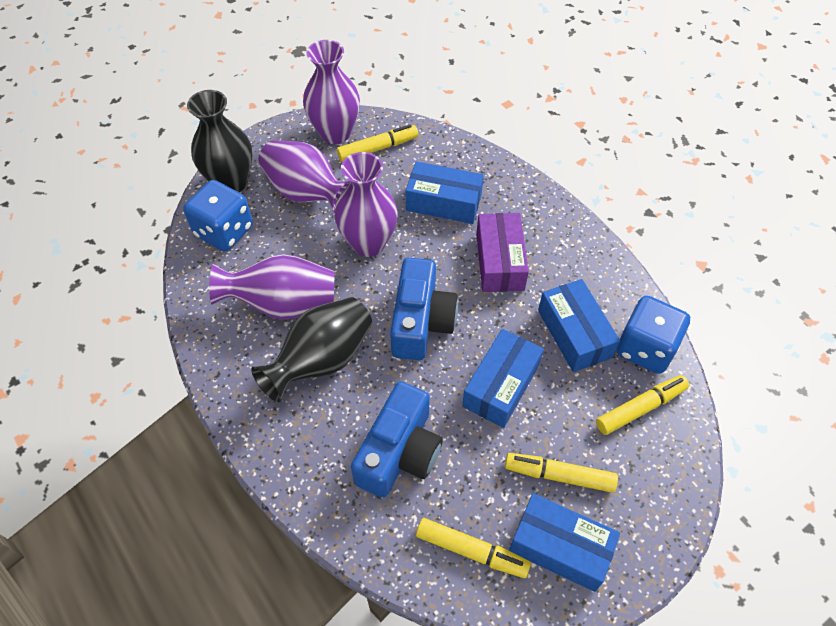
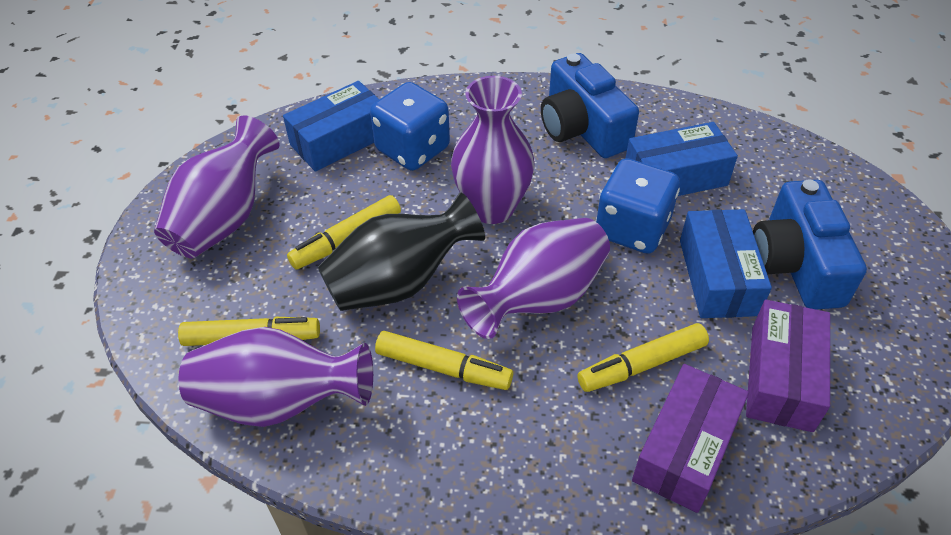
black vase: [187,90,252,192] [251,297,372,402] = 2 -> [318,192,485,311] = 1
blue box: [405,161,484,224] [462,329,544,428] [509,493,620,592] [538,279,620,372] = 4 -> [283,81,380,172] [626,122,738,196] [680,209,772,318] = 3
purple box: [476,213,529,292] = 1 -> [632,364,749,513] [746,300,830,432] = 2

